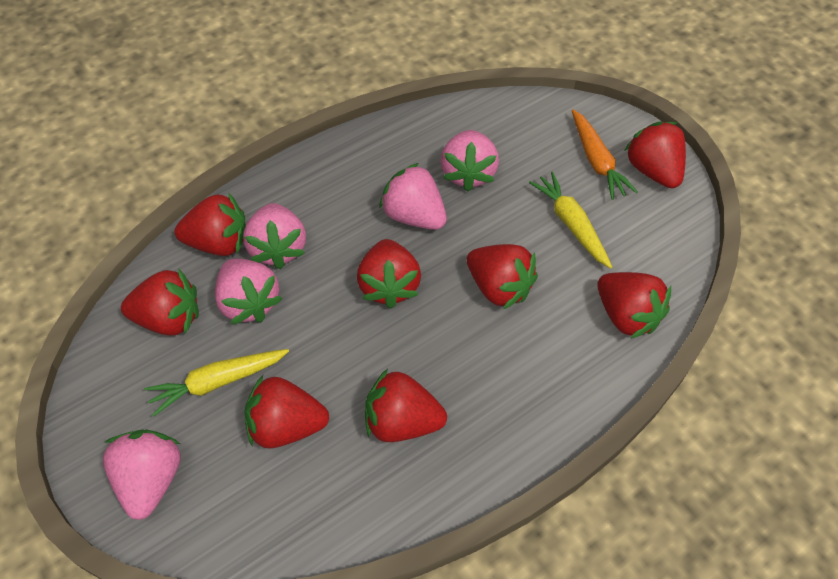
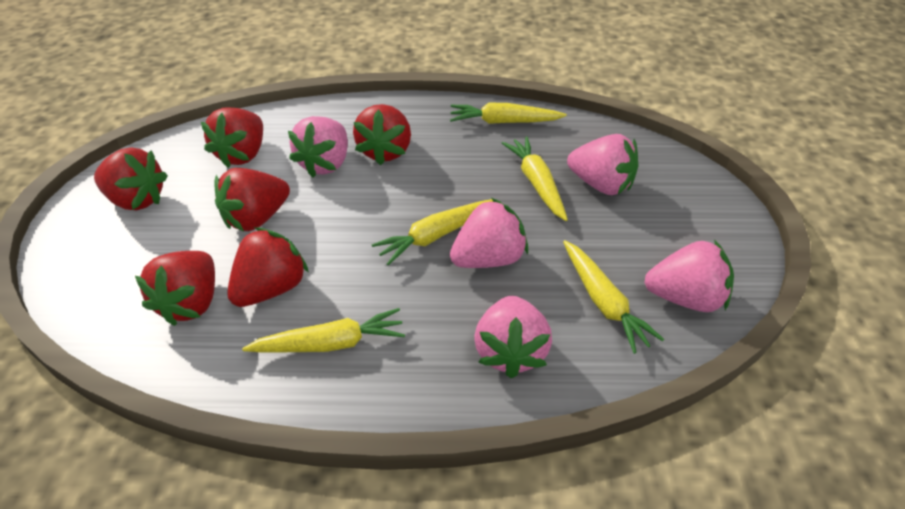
orange carrot: [572,109,638,200] = 1 -> none = 0
red strawberry: [121,269,199,336] [174,192,246,256] [244,375,329,449] [357,239,421,308] [365,369,447,442] [467,244,538,310] [597,272,671,339] [624,122,686,188] = 8 -> [94,148,168,210] [135,251,215,326] [201,107,263,168] [214,168,290,231] [227,227,309,307] [353,104,411,165] = 6
yellow carrot: [144,349,289,417] [529,172,612,269] = 2 -> [242,308,405,352] [371,199,493,265] [450,103,567,124] [502,136,568,221] [563,240,664,354] = 5

